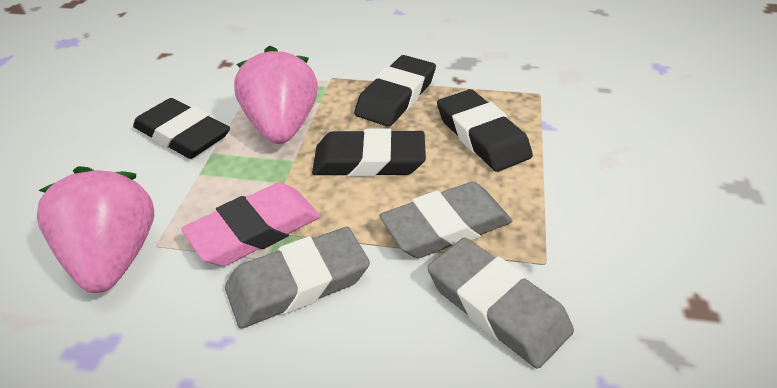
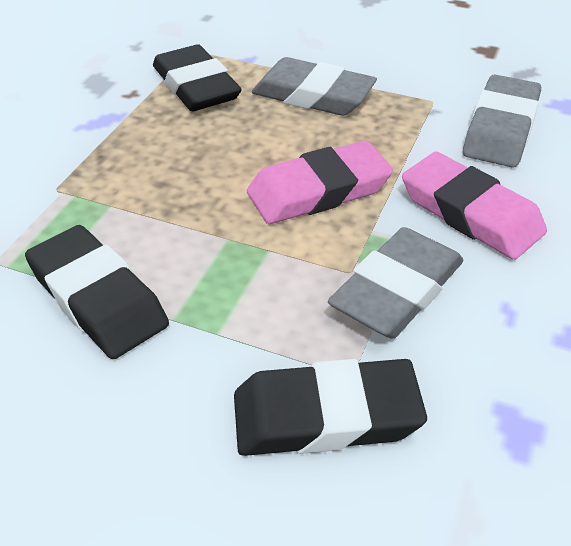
black eraser: [133,98,230,159] [312,128,426,177] [354,55,436,127] [437,89,533,172] = 4 -> [25,225,169,359] [153,44,242,111] [234,359,427,456] = 3
pink eraser: [181,182,320,266] = 1 -> [247,140,393,224] [402,152,547,260] = 2
pink strawberry: [37,166,154,293] [234,45,318,144] = 2 -> none = 0

